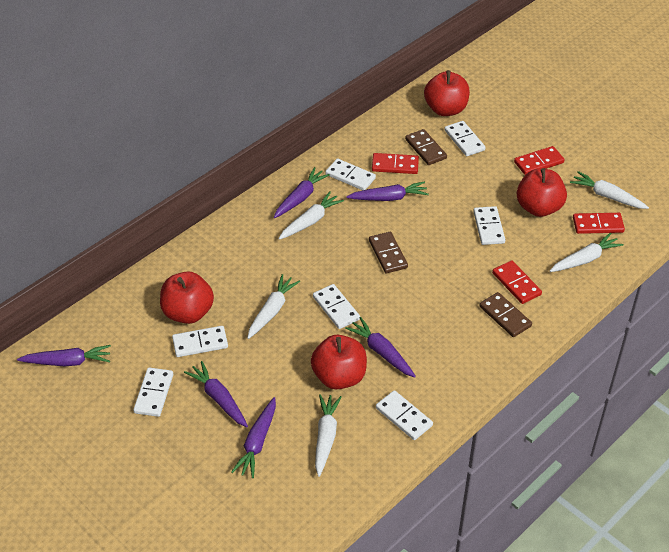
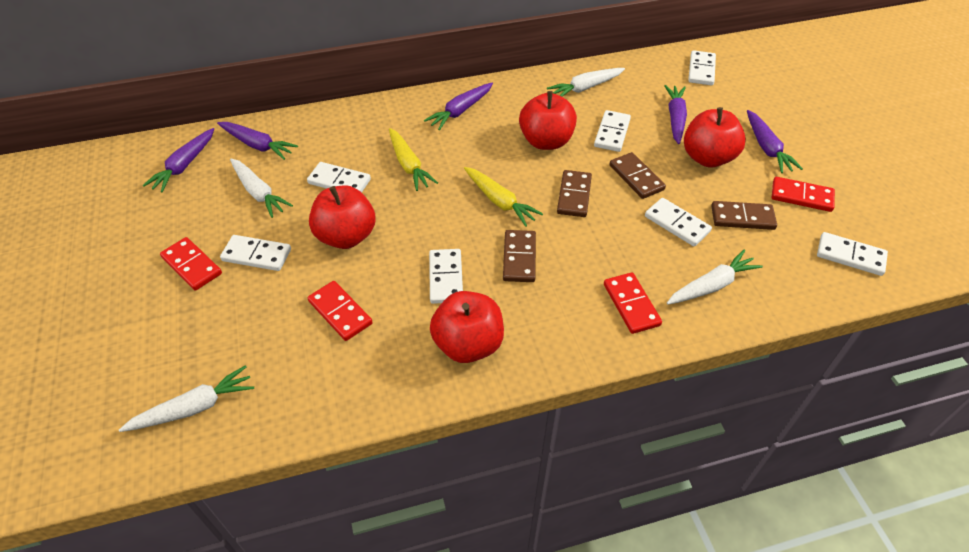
brown domino: [369,232,408,273] [405,129,447,165] [479,292,532,337] = 3 -> [503,230,536,282] [557,170,592,217] [610,152,666,199] [711,201,777,230] = 4
purple carrot: [17,345,111,366] [184,361,248,427] [231,397,276,478] [274,167,330,218] [345,317,416,378] [346,181,429,201] = 6 -> [143,128,214,192] [217,122,298,160] [424,83,493,130] [664,85,687,144] [747,110,803,173] = 5
white carrot: [247,274,300,339] [278,191,344,240] [315,394,342,477] [550,232,624,272] [570,171,649,209] = 5 -> [119,365,254,432] [230,158,293,218] [547,68,625,97] [667,250,763,305] = 4
yellow carrot: none = 0 -> [389,128,438,191] [464,167,543,227] = 2

